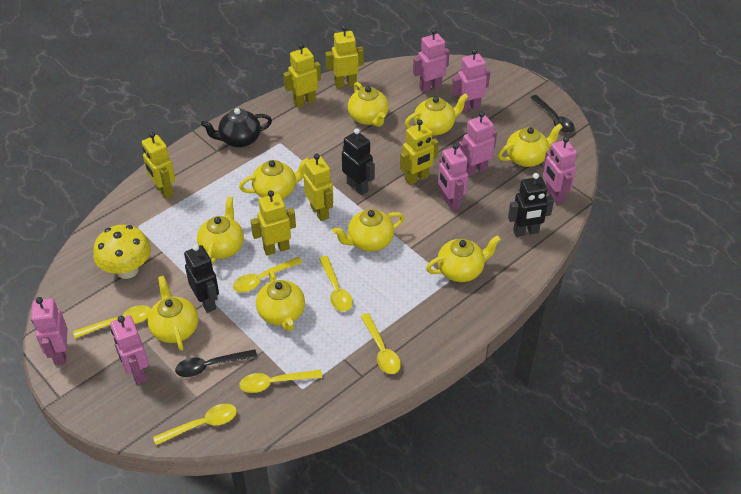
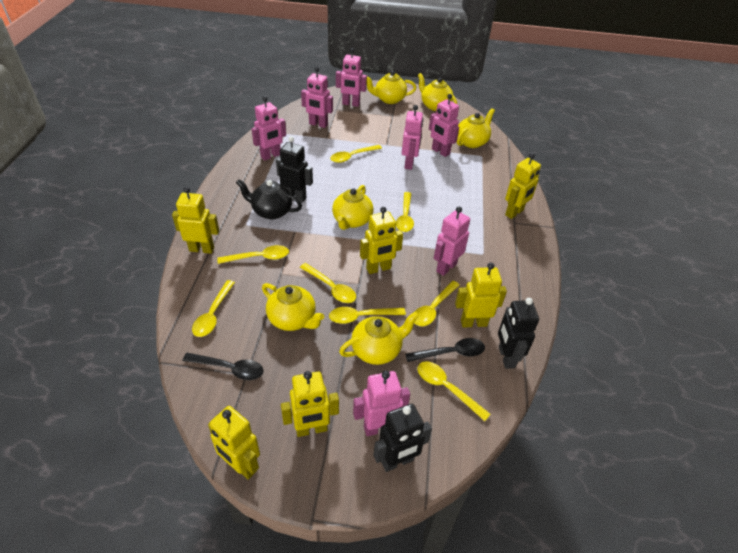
yellow mushroom: [93,225,151,279] = 1 -> none = 0
yellow spoon: [73,305,151,338] [153,404,237,445] [233,257,303,292] [239,370,322,393] [319,256,353,312] [360,313,401,374] = 6 -> [192,280,235,337] [217,245,289,264] [300,263,356,303] [329,307,406,324] [330,145,382,163] [396,192,414,232] [414,281,460,326] [418,361,491,421] = 8
yellow teapot: [148,276,198,351] [197,196,244,265] [239,158,310,199] [256,270,305,332] [333,209,404,251] [348,82,389,127] [405,93,469,136] [426,235,501,282] [498,123,563,167] = 9 -> [262,283,324,331] [332,185,373,230] [339,311,419,365] [367,71,416,104] [418,73,457,111] [457,108,495,148] = 6

